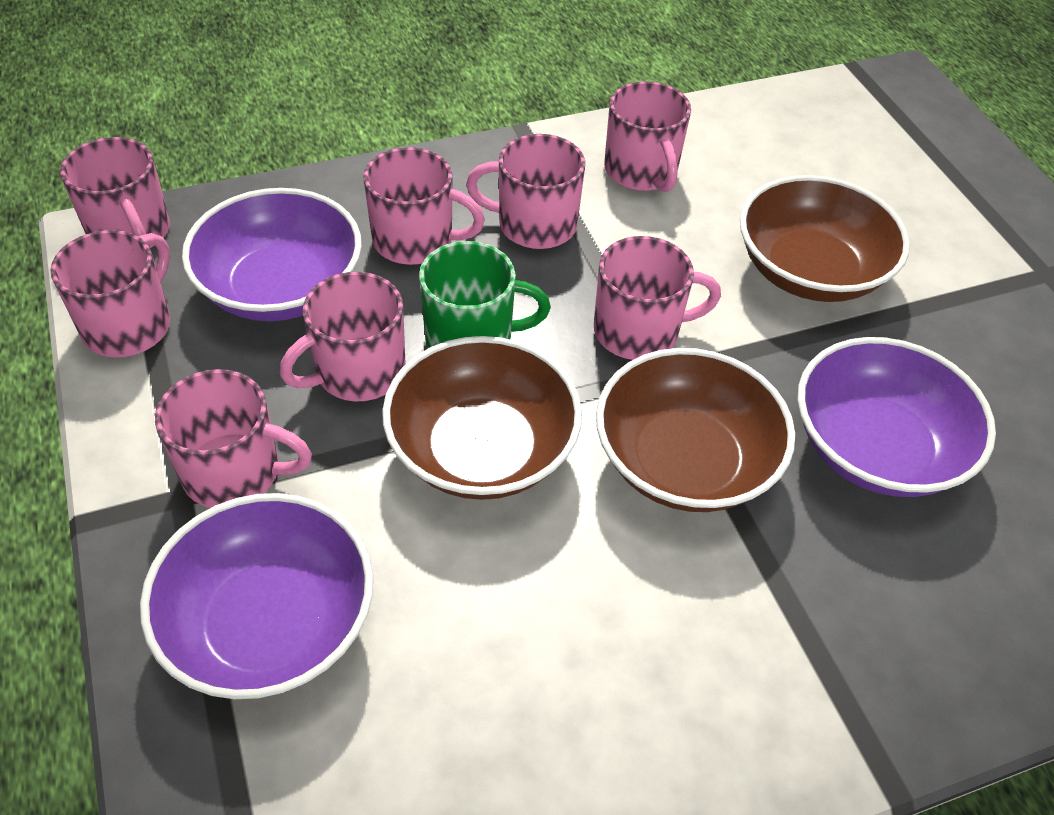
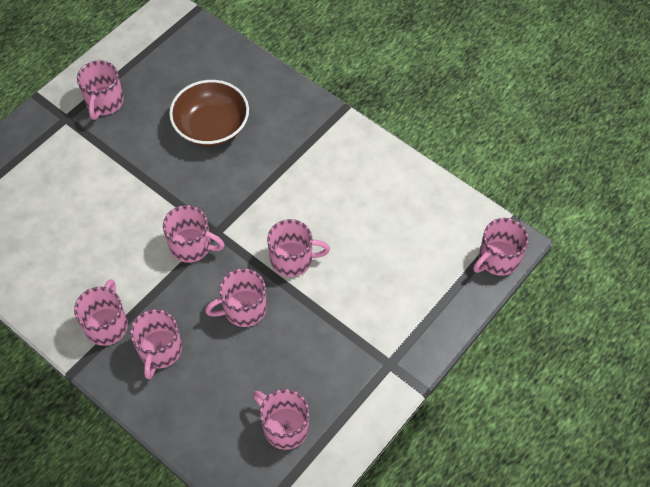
brown bowl: [382,336,582,500] [596,348,795,512] [740,175,910,302] = 3 -> [169,80,249,146] = 1
green mug: [419,241,551,348] = 1 -> none = 0
purple bowl: [140,493,373,699] [182,188,362,321] [798,337,996,497] = 3 -> none = 0

